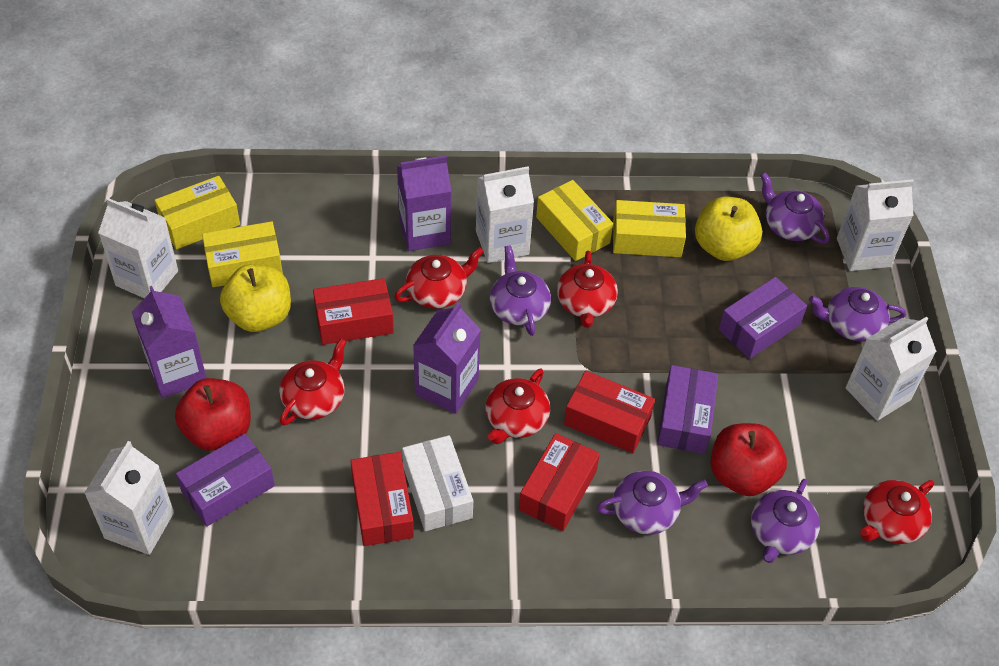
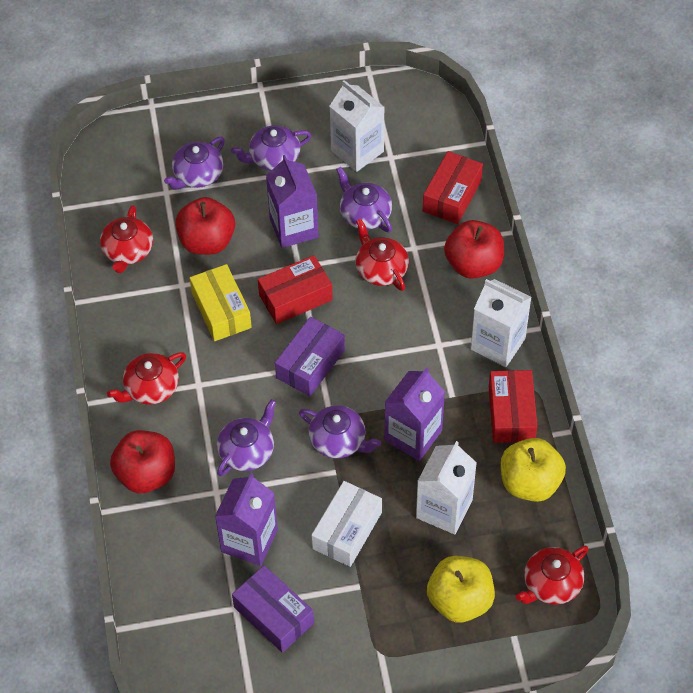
purple box: [176,433,275,527] [657,365,718,454] [719,277,807,359] = 3 -> [232,565,314,653] [275,317,345,396] = 2
red apple: [175,378,251,451] [711,423,787,496] = 2 -> [110,430,175,493] [175,197,235,255] [444,220,504,279] = 3
red box: [313,278,394,345] [351,452,414,546] [519,433,600,531] [564,371,655,453] = 4 -> [258,255,333,324] [423,151,483,224] [489,370,537,443] = 3
red teapot: [279,338,347,426] [395,247,484,309] [485,368,550,444] [557,251,618,328] [860,480,934,544] = 5 -> [100,205,153,273] [107,352,186,405] [355,219,409,291] [516,546,589,605] = 4
white carton: [84,441,174,555] [98,198,178,298] [476,166,534,263] [837,179,914,271] [845,317,937,421] = 5 -> [330,80,384,172] [416,441,477,535] [471,279,531,367] = 3
yellow box: [155,176,240,250] [202,221,283,287] [536,180,613,261] [613,200,686,257] = 4 -> [190,264,252,341] = 1

